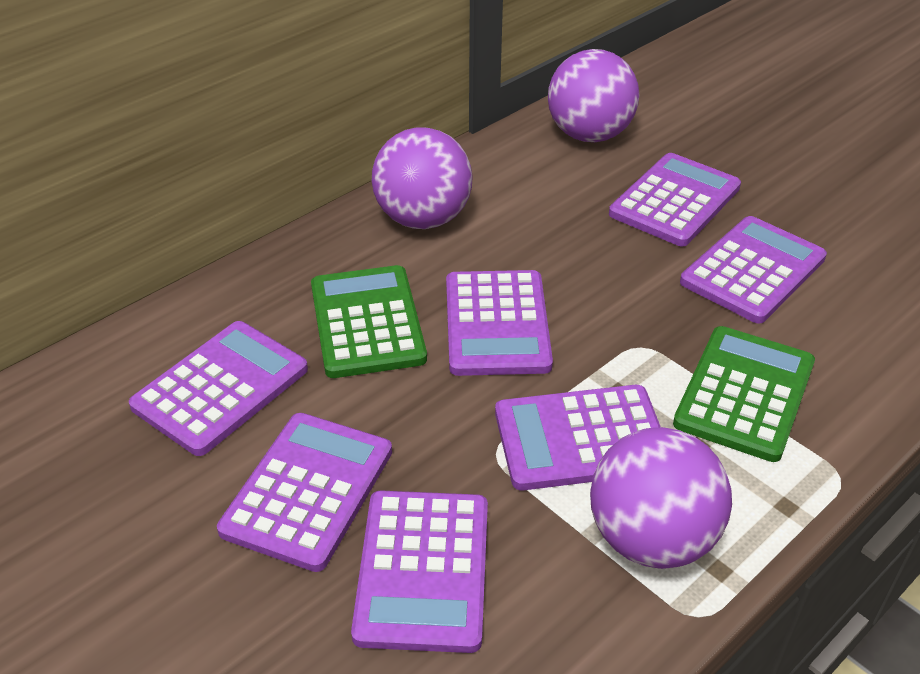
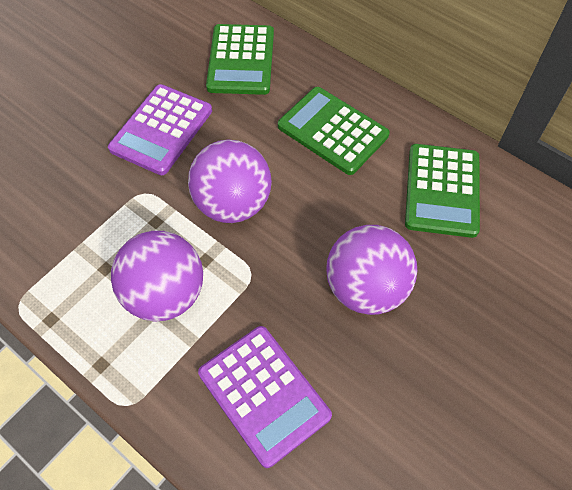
green calculator: [311,265,427,378] [673,326,815,462] = 2 -> [206,24,274,95] [278,87,390,175] [405,144,480,238] = 3
purple calculator: [129,321,308,456] [217,413,392,572] [351,490,488,653] [446,270,553,376] [495,385,661,490] [609,153,741,246] [680,216,827,324] = 7 -> [108,84,212,175] [198,326,332,468] = 2

